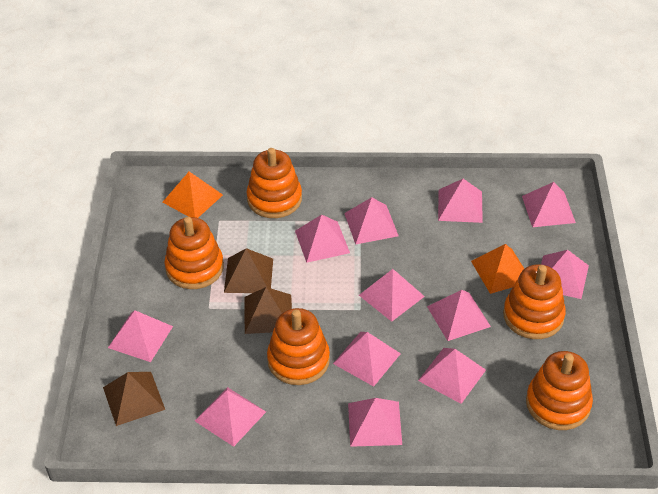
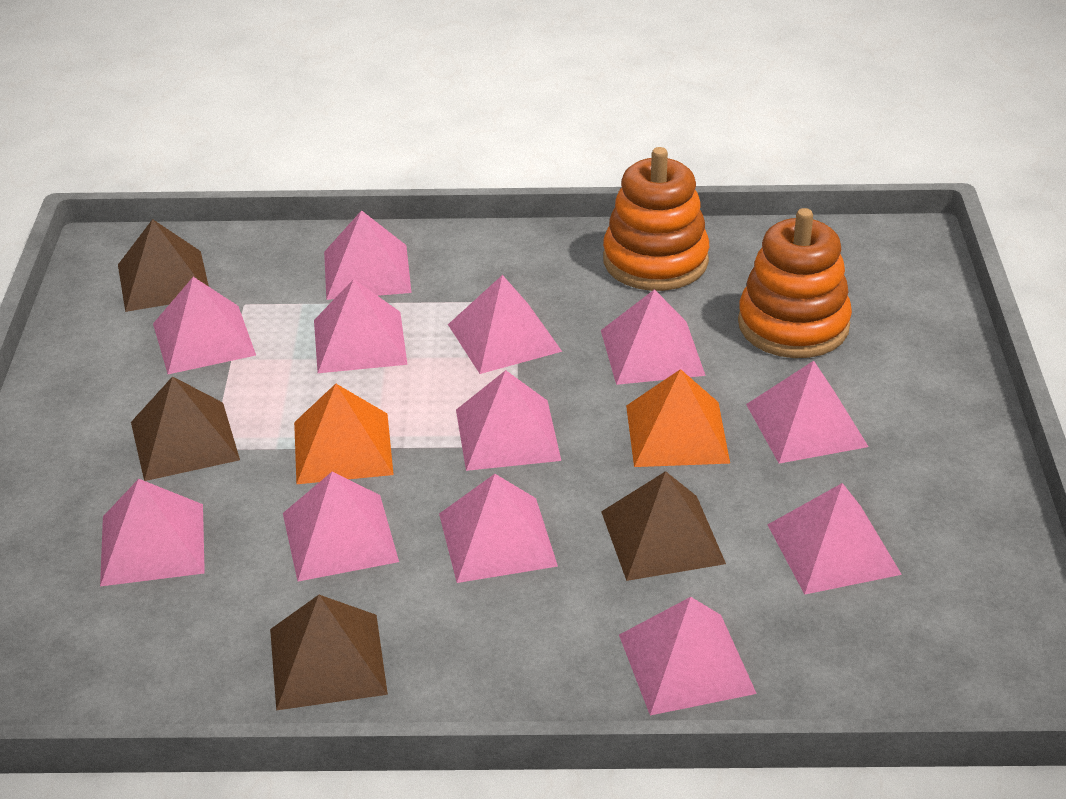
brown pyramid: [103,372,165,426] [224,248,273,293] [244,287,292,334] = 3 -> [118,219,209,312] [131,376,240,481] [270,595,388,710] [601,471,726,581] = 4
orange stacking toy: [164,217,224,289] [247,148,302,218] [267,308,330,385] [503,264,566,339] [526,351,593,430] = 5 -> [603,147,709,291] [738,208,852,358] = 2

